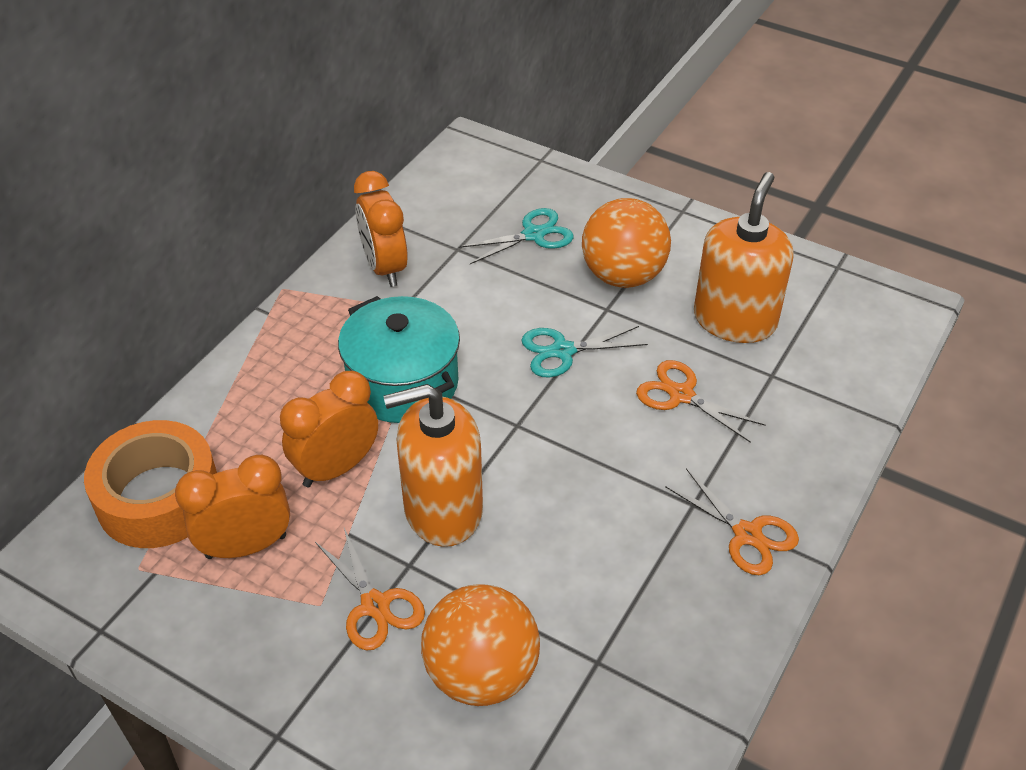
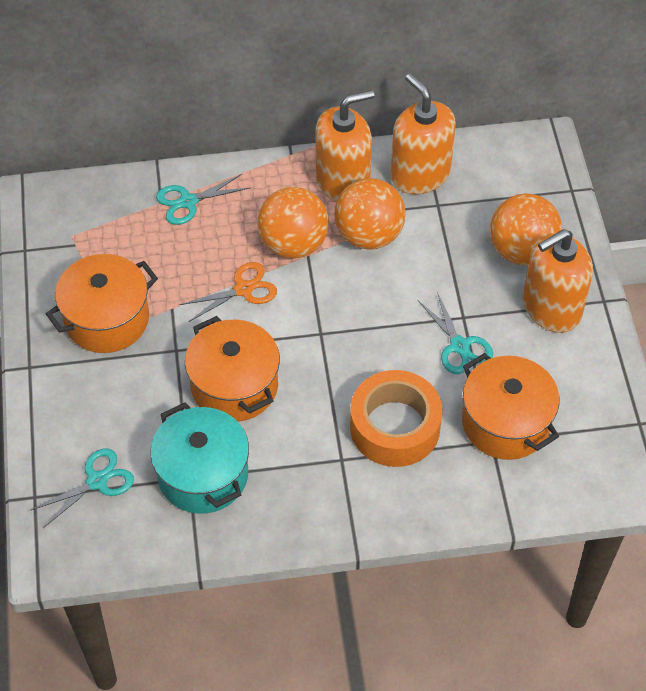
orange ball: [421,584,540,706] [582,198,671,288] = 2 -> [257,187,329,259] [335,178,406,250] [490,194,562,265] = 3
orange clock: [175,455,290,559] [280,371,378,487] [354,171,408,287] = 3 -> none = 0
orange pot: none = 0 -> [46,254,158,353] [185,316,280,422] [462,353,559,460] = 3
orange scissors: [315,528,425,651] [636,360,765,443] [665,468,799,575] = 3 -> [179,262,277,322] = 1
orange soap dispenser: [384,384,483,547] [694,172,794,343] = 2 -> [315,90,374,202] [391,73,456,194] [523,229,593,333] = 3
turquoise scissors: [459,208,573,264] [521,326,648,378] = 2 -> [31,448,134,528] [156,174,249,225] [418,292,493,374] = 3

